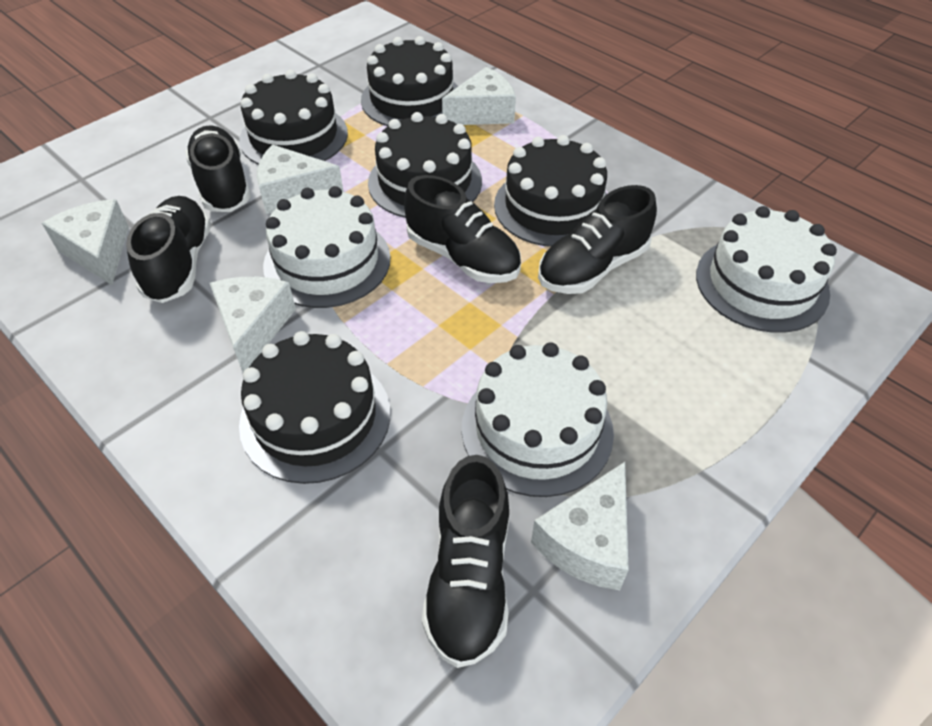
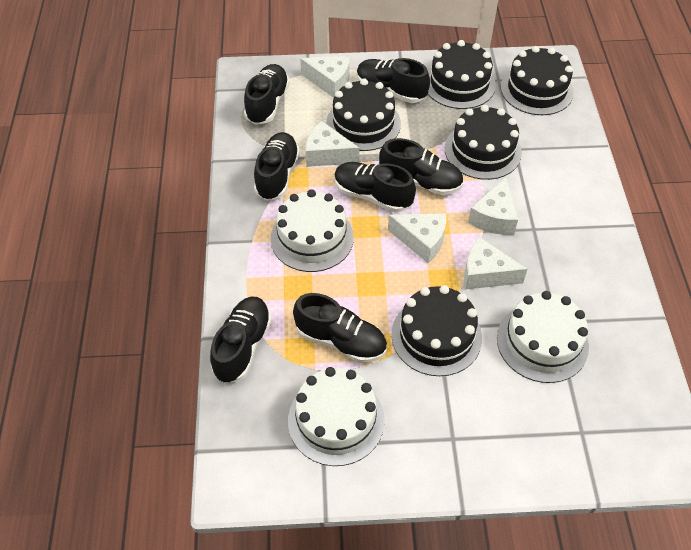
black shoe: [126,196,211,303] [185,125,251,212] [404,175,521,283] [422,455,509,668] [538,185,657,294] = 5 -> [210,297,272,383] [244,64,290,125] [254,132,300,201] [293,293,387,363] [334,162,416,212] [357,58,430,103] [379,138,463,195] = 7

